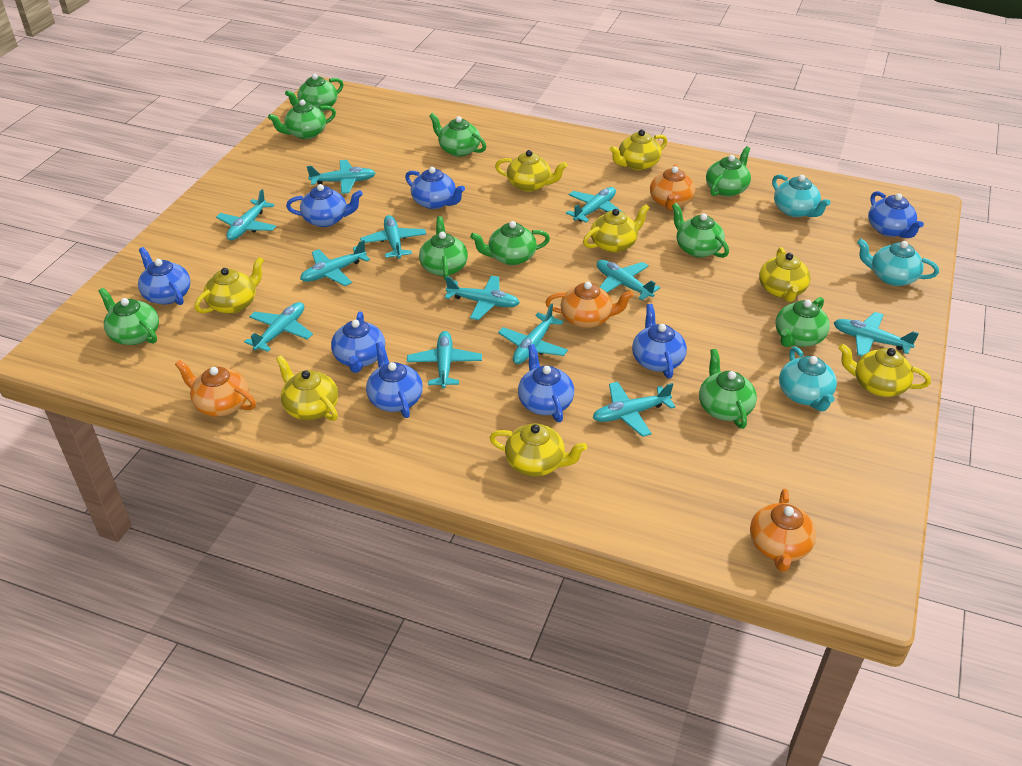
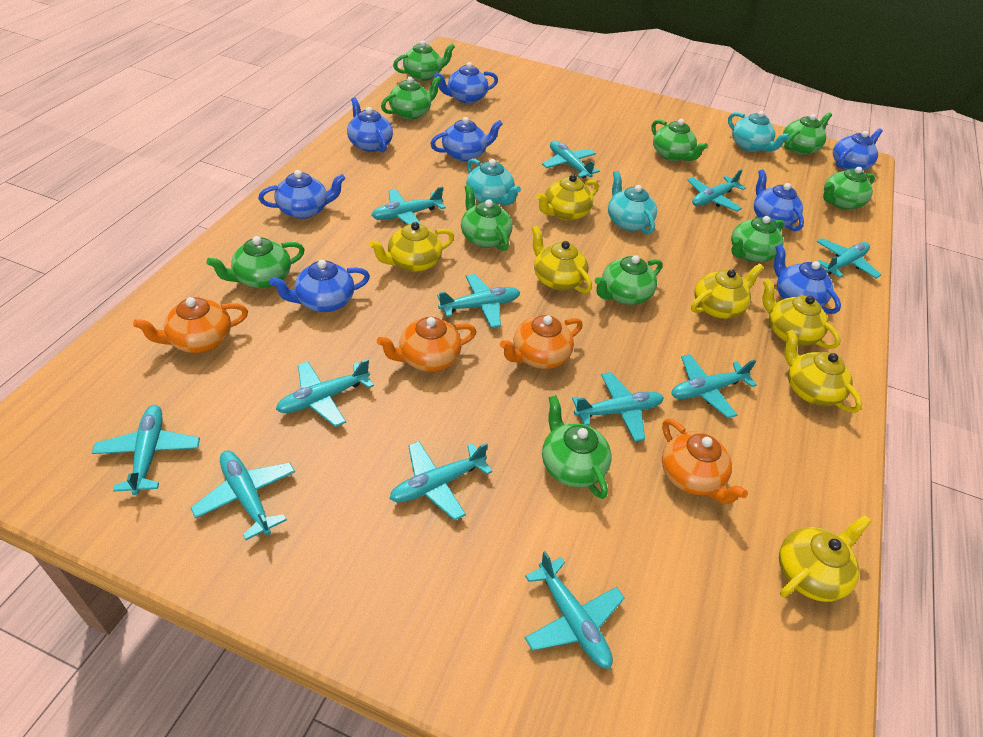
yellow teapot: [194,257,264,314] [276,356,338,421] [490,423,587,477] [495,150,567,192] [583,204,650,253] [610,130,667,171] [759,247,811,302] [839,344,931,397] = 8 -> [369,222,454,272] [531,226,592,293] [536,174,599,221] [691,264,764,319] [762,279,841,349] [779,515,871,602] [784,330,862,413] = 7

